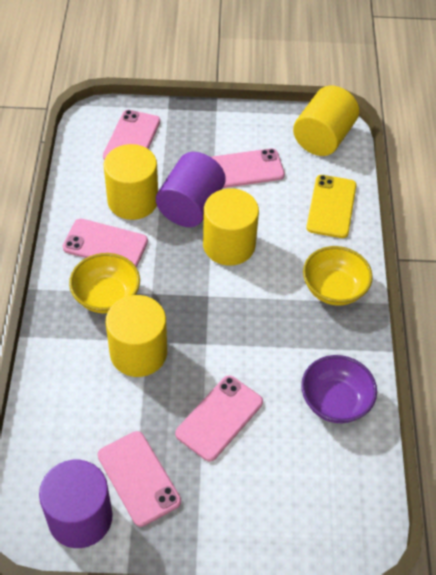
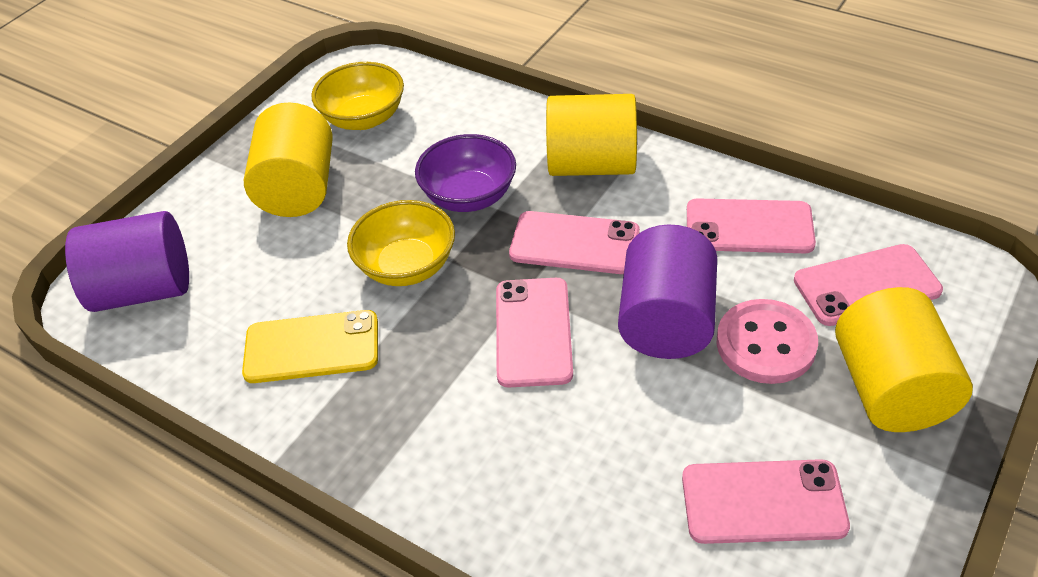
pink button: none = 0 -> [717,299,818,384] = 1
yellow cylinder: [103,144,158,220] [106,295,167,377] [203,188,259,266] [293,86,359,156] = 4 -> [244,103,333,217] [546,94,637,176] [835,287,973,432] = 3

